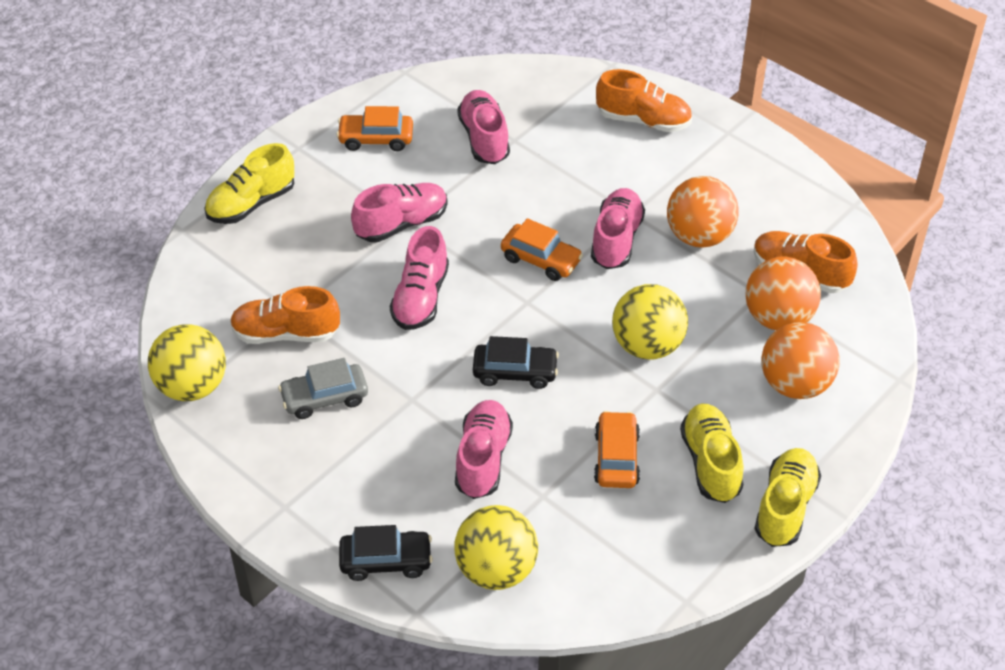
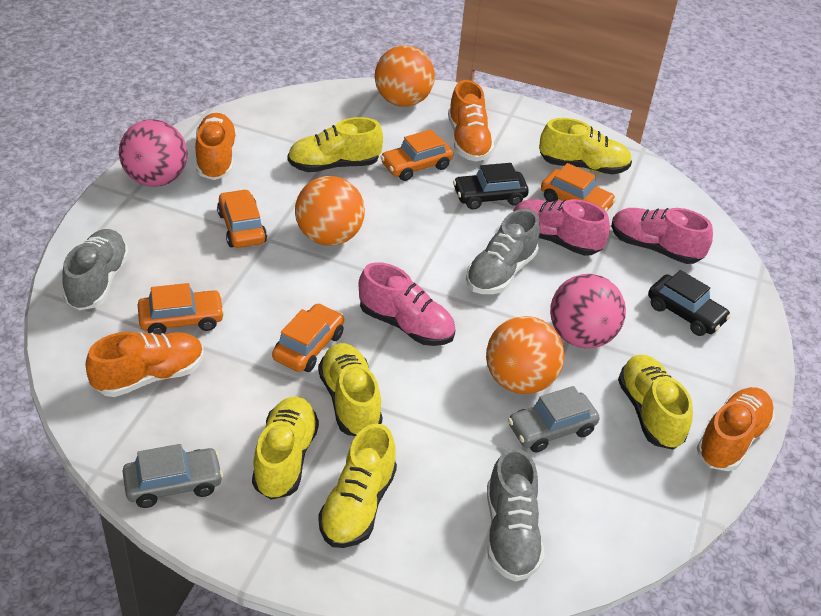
grey car: [278,358,368,419] = 1 -> [123,444,223,508] [508,386,600,453] = 2
grey shoe: none = 0 -> [62,229,129,310] [466,209,540,294] [487,447,544,582] = 3
orange car: [336,106,413,151] [501,218,583,281] [594,411,640,488] = 3 -> [138,283,225,335] [217,189,267,248] [272,303,344,372] [381,129,453,181] [541,163,616,212] = 5
orange shoe: [230,286,340,344] [596,69,692,132] [753,231,858,293] = 3 -> [85,332,204,397] [195,113,237,180] [448,80,494,162] [697,387,775,471] = 4
pink ball: none = 0 -> [119,119,187,187] [550,274,626,348] = 2
pink shoe: [351,183,448,242] [390,226,449,330] [455,400,513,499] [457,90,510,164] [591,188,645,269] = 5 -> [359,262,455,346] [513,199,610,256] [612,208,713,264] = 3
yellow ball: [148,324,226,401] [454,505,538,590] [612,284,688,359] = 3 -> none = 0
yellow shoe: [204,143,294,224] [680,403,744,503] [754,448,821,547] = 3 -> [252,397,319,500] [288,117,383,172] [318,343,382,436] [318,424,397,548] [539,118,632,174] [618,355,693,450] = 6

